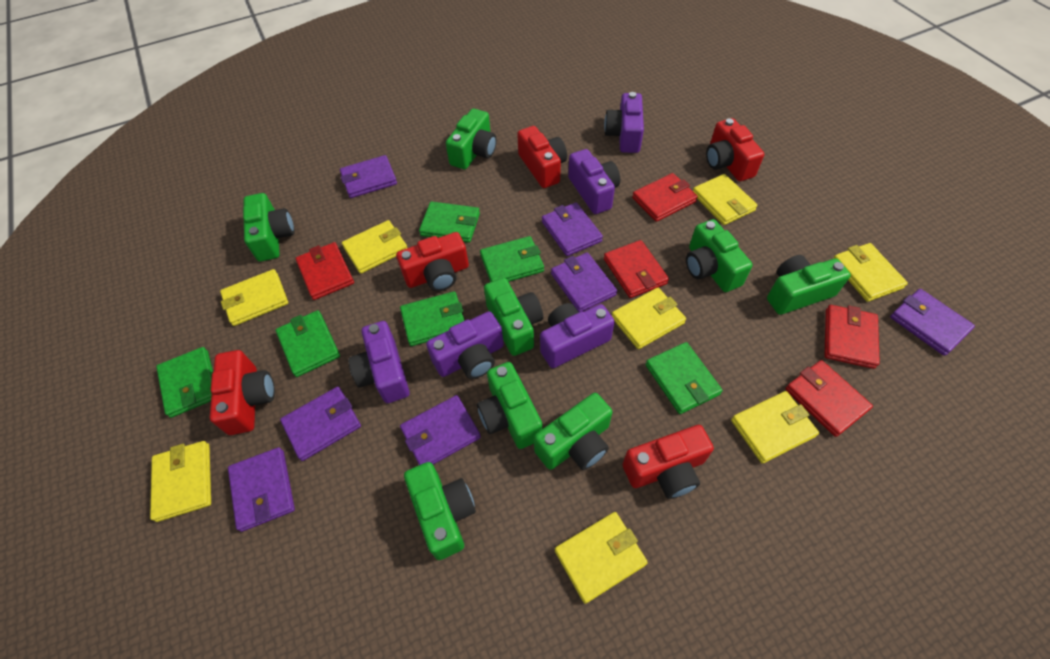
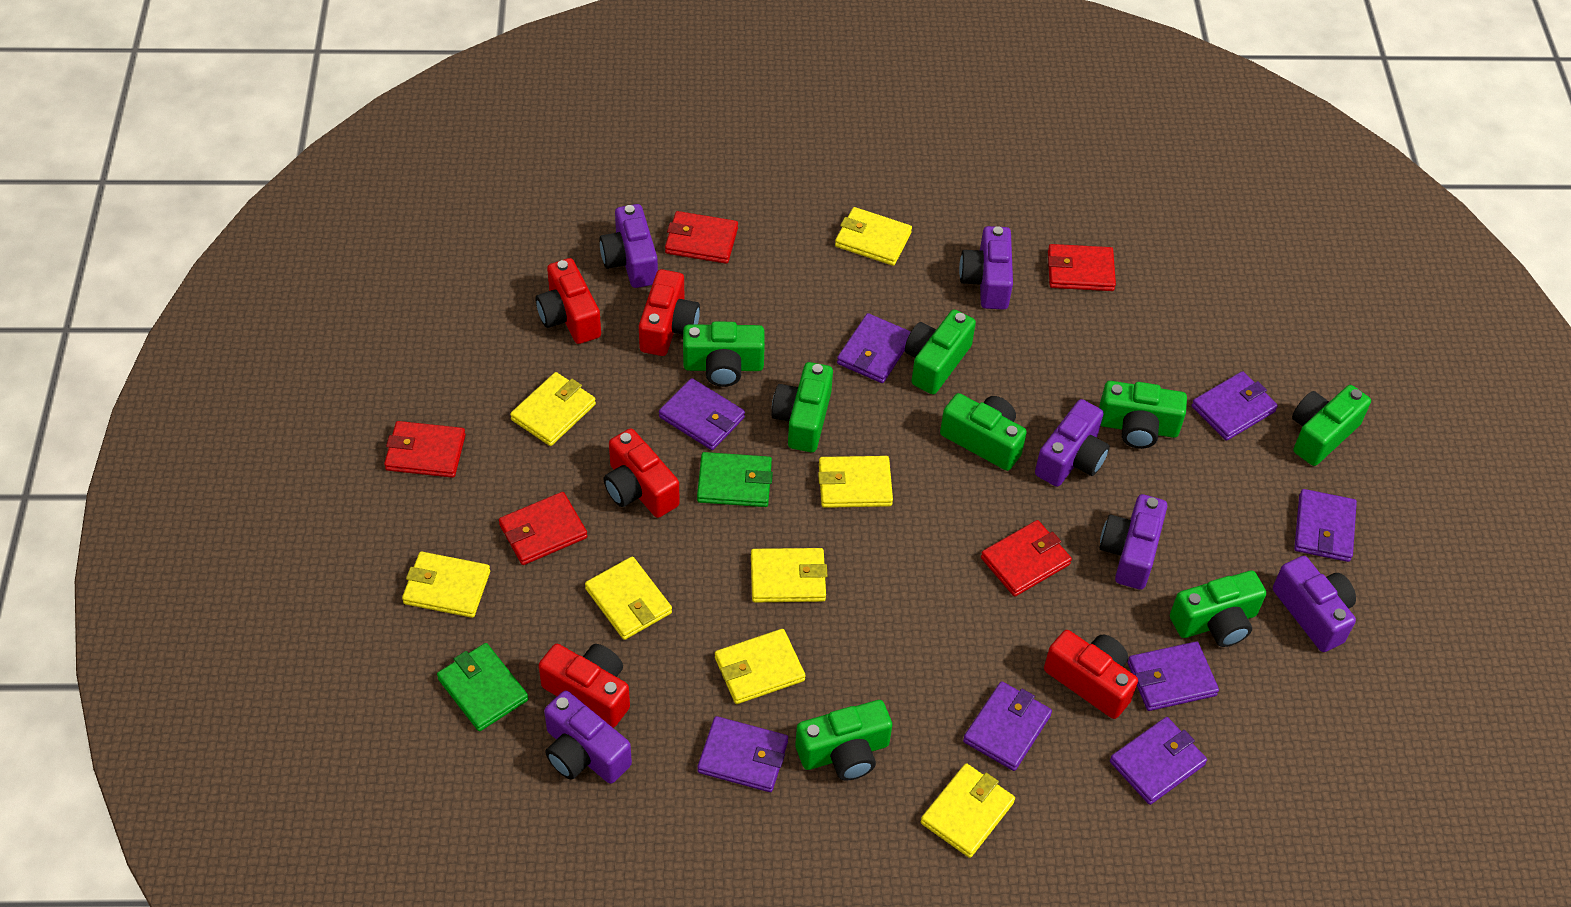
green wallet: [156,347,213,418] [276,310,340,377] [400,291,465,346] [419,201,480,243] [480,236,544,282] [645,342,722,414] = 6 -> [437,643,528,731] [697,452,773,507] = 2
purple camera: [348,321,410,403] [426,311,504,379] [540,303,615,368] [568,149,620,214] [604,92,644,153] = 5 -> [544,690,632,784] [600,204,658,288] [959,226,1013,310] [1035,399,1110,487] [1100,494,1167,590] [1273,556,1356,652] = 6
purple wallet: [228,447,295,532] [280,387,361,461] [340,155,397,198] [400,395,481,465] [542,202,603,256] [551,252,617,312] [890,289,975,356] = 7 -> [659,378,745,450] [697,716,788,792] [837,313,911,383] [963,681,1052,771] [1110,717,1207,805] [1127,642,1219,711] [1191,371,1278,441] [1294,489,1357,562] = 8

